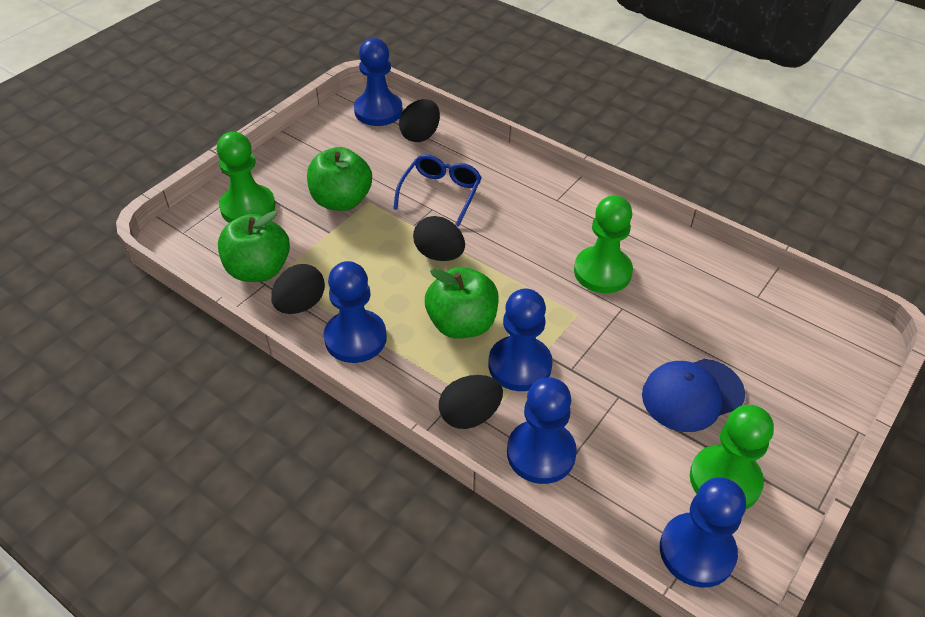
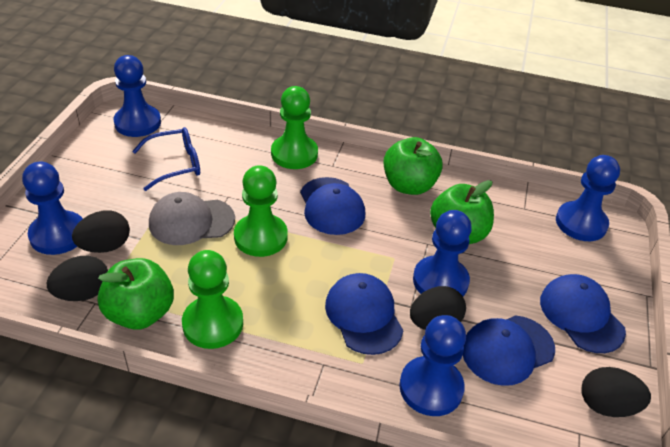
blue cap: [642,359,745,432] = 1 -> [300,177,365,235] [325,273,404,355] [463,315,555,386] [540,274,626,353] = 4
grey cap: none = 0 -> [149,192,235,245] = 1

